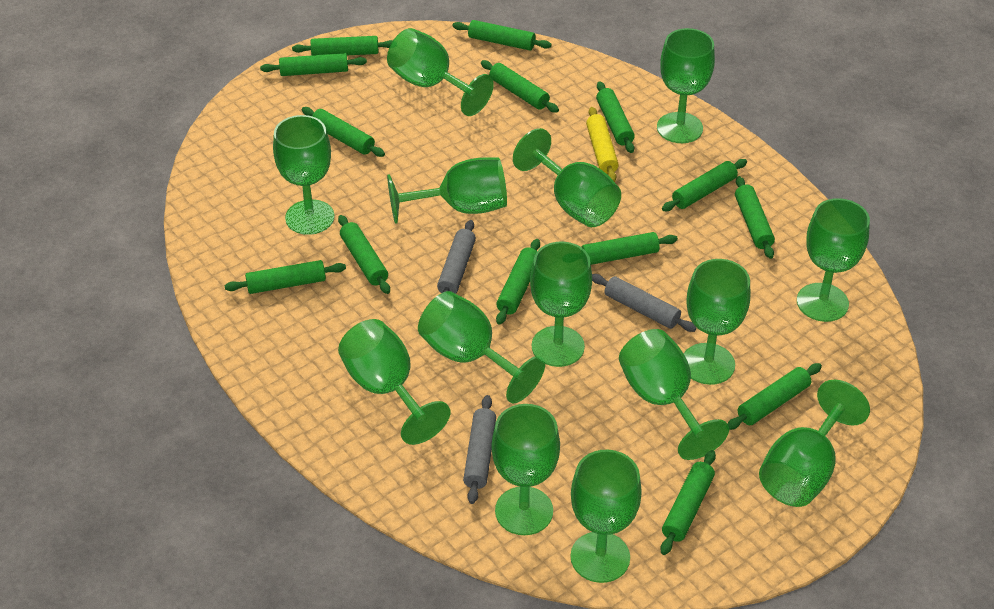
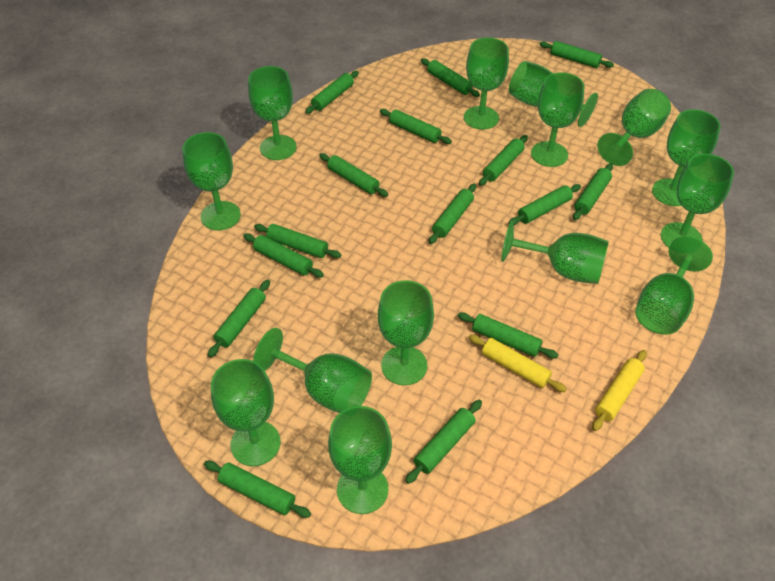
green rolling pin: [224,260,346,294] [260,53,367,76] [292,36,393,55] [302,107,385,157] [338,215,390,294] [452,20,552,50] [481,60,559,113] [496,239,540,325] [582,232,678,265] [596,81,635,153] [660,450,716,555] [662,159,747,211] [727,363,822,430] [735,176,775,259] = 14 -> [204,461,311,518] [208,280,270,357] [243,233,324,278] [254,224,341,258] [305,71,359,114] [319,153,388,197] [380,109,452,144] [405,400,482,484] [421,58,480,97] [429,184,476,244] [457,312,558,359] [479,135,528,186] [509,184,581,225] [539,41,614,68] [573,163,613,220] = 15
grey rolling pin: [437,220,476,294] [463,395,496,504] [592,274,696,332] = 3 -> none = 0
yellow rolling pin: [586,107,619,182] = 1 -> [468,334,567,392] [592,350,647,431] = 2

